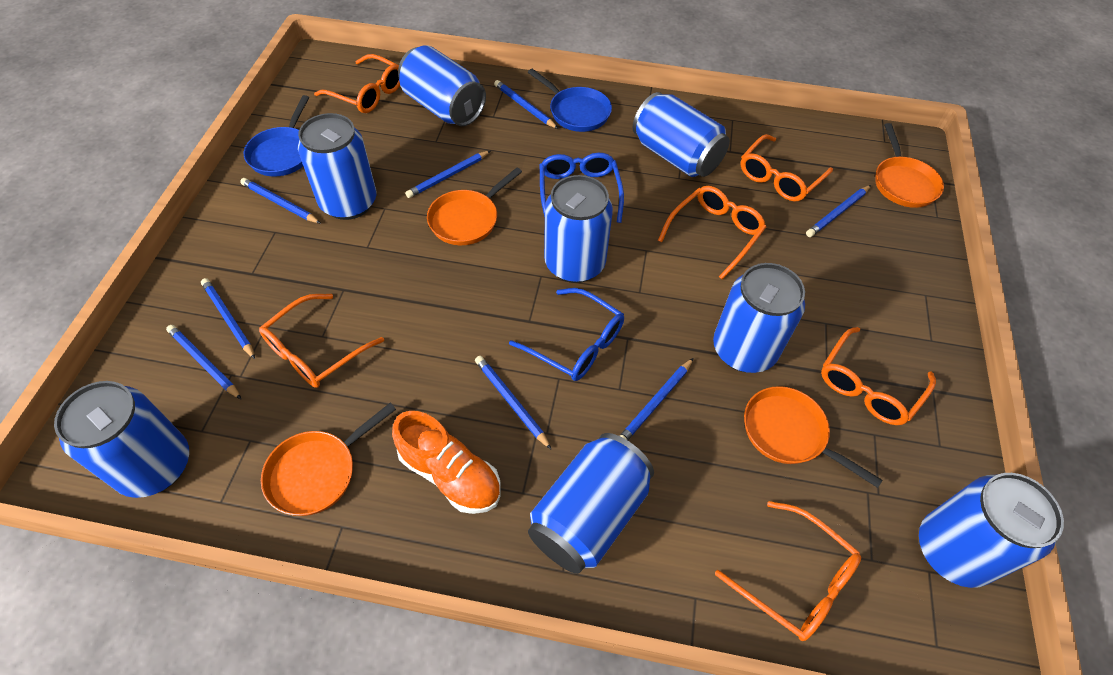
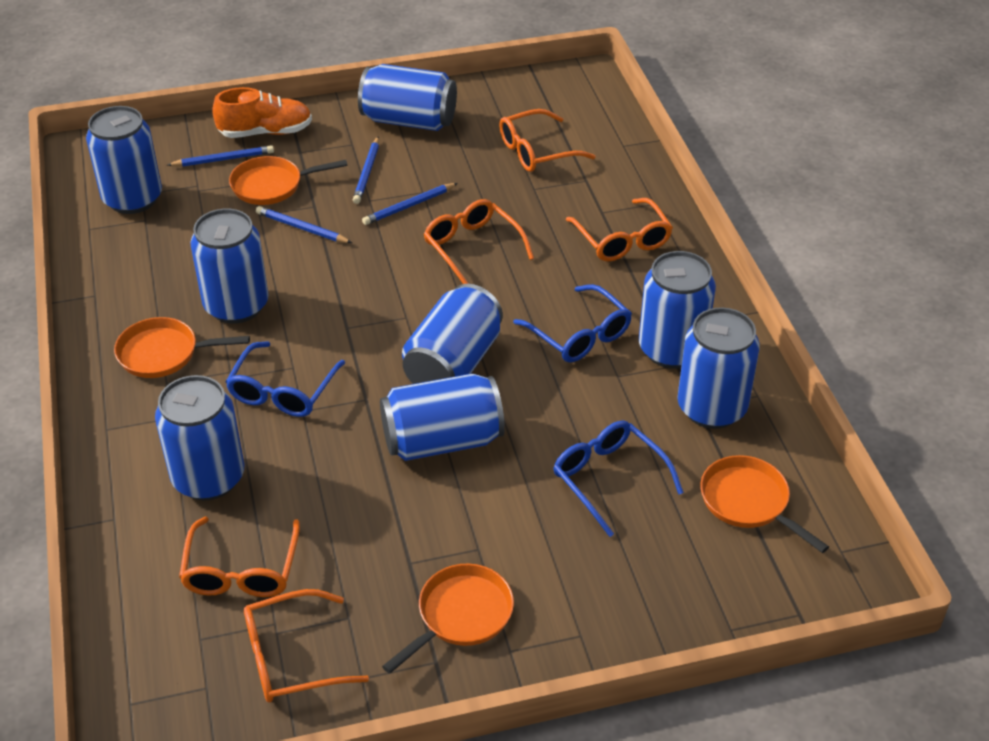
blue glasses: [509,288,624,381] [540,153,624,223] = 2 -> [225,341,345,417] [513,284,632,362] [553,420,684,537] = 3
blue pan: [244,95,309,177] [528,69,612,132] = 2 -> none = 0
blue pencil: [166,325,242,400] [201,278,255,359] [240,178,321,224] [405,150,491,198] [475,356,552,450] [494,80,558,129] [620,358,694,440] [806,185,871,237] = 8 -> [168,145,274,167] [256,206,352,243] [353,137,379,204] [362,183,458,225] = 4
orange glasses: [259,294,384,388] [314,54,400,113] [658,186,766,280] [715,501,861,641] [740,134,833,202] [821,327,936,425] = 6 -> [179,517,300,597] [244,589,369,703] [424,199,534,284] [499,109,596,172] [566,198,673,261] = 5

